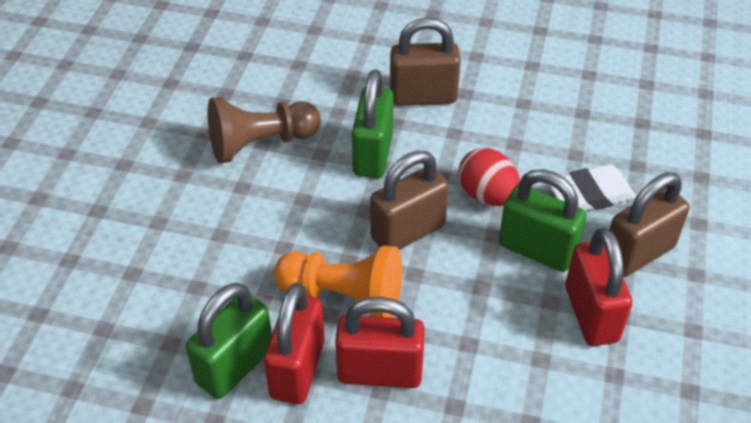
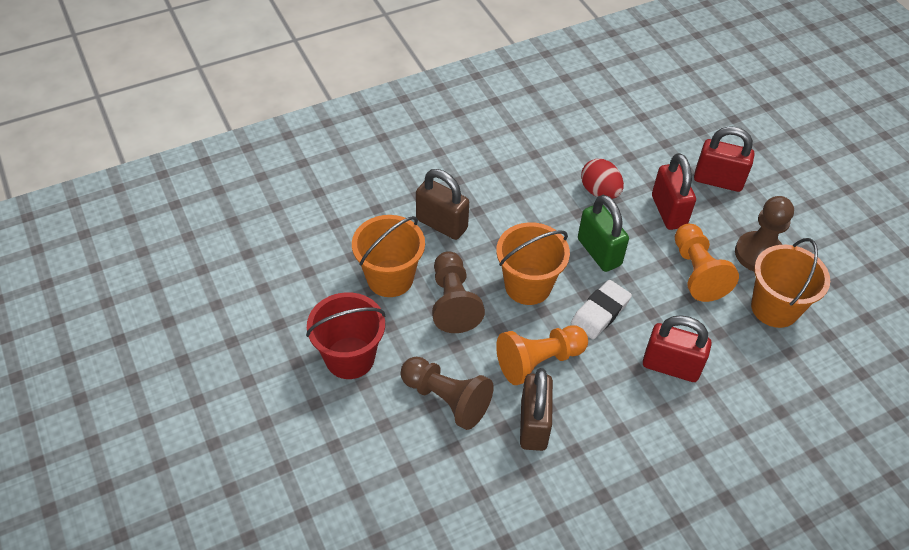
brown padlock: [370,151,449,250] [390,17,461,106] [610,173,690,277] = 3 -> [416,169,469,240] [520,368,553,451] = 2
brown pawn: [208,97,321,163] = 1 -> [401,357,494,430] [432,251,485,333] [735,196,794,271] = 3
green padlock: [186,283,272,399] [352,69,394,178] [499,169,587,272] = 3 -> [578,195,629,272] = 1
orange bucket: none = 0 -> [352,215,425,297] [496,222,570,305] [751,238,830,328] = 3
orange pawn: [274,245,402,318] = 1 -> [496,325,588,385] [675,224,739,302] = 2
red bucket: none = 0 -> [306,292,385,379] = 1

